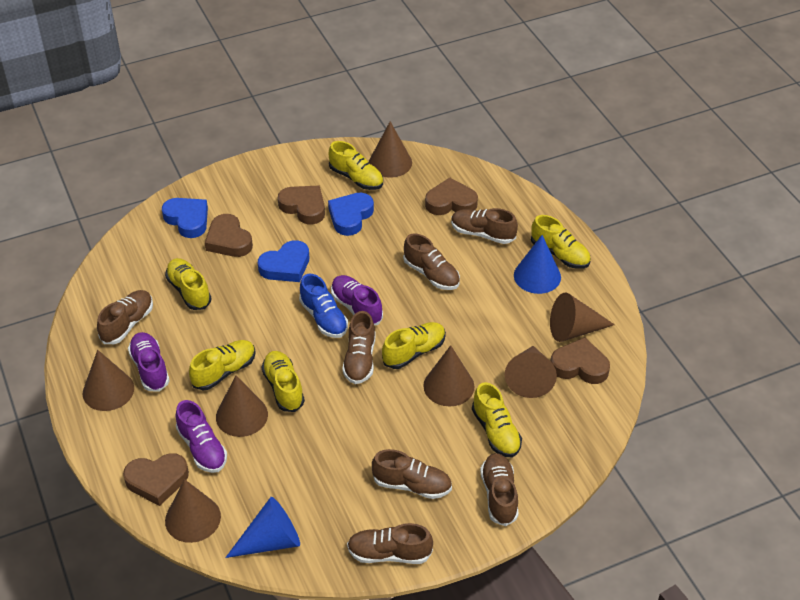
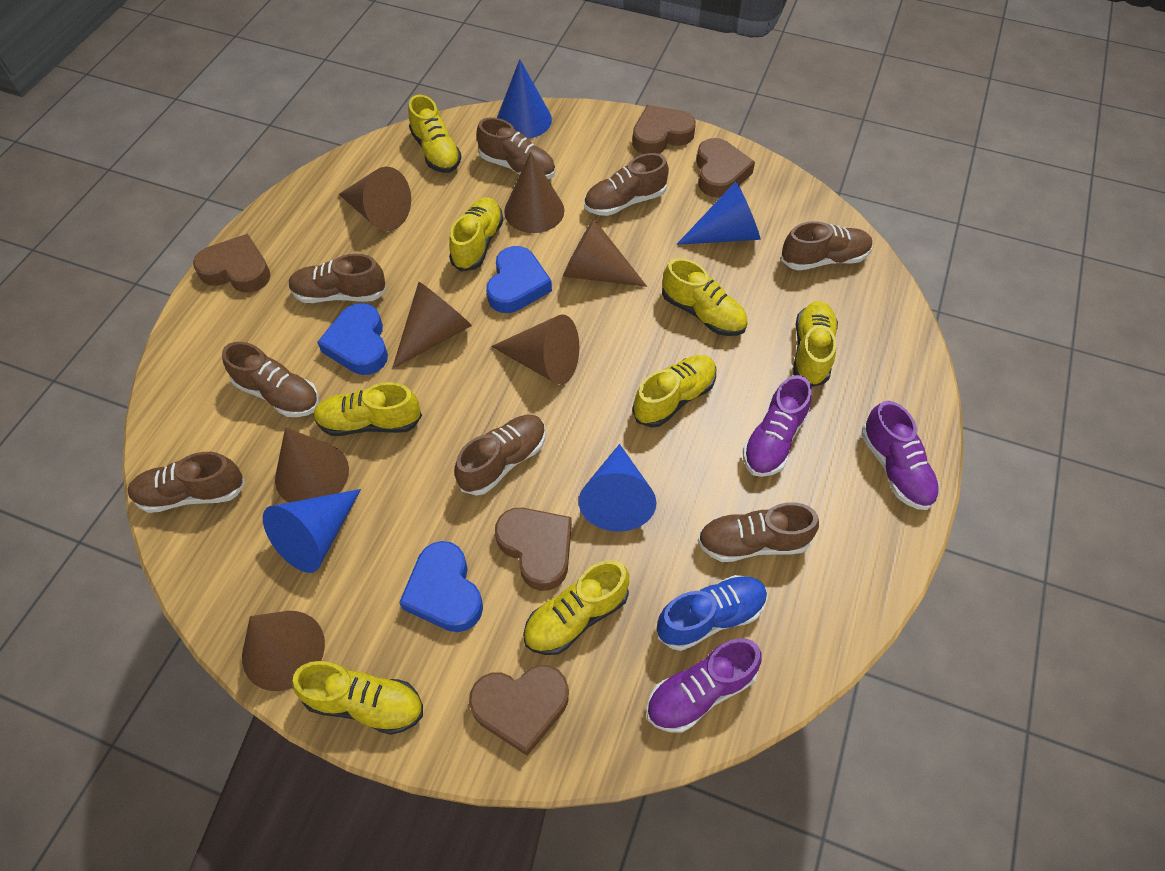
blue cone: [225,497,300,558] [514,235,561,294] = 2 -> [263,489,361,573] [497,59,552,139] [579,444,656,532] [677,181,761,245] = 4
brown shoe: [97,290,153,344] [342,311,375,384] [347,523,433,564] [372,449,452,499] [403,233,460,290] [451,208,518,244] [480,453,519,526] = 7 -> [127,452,245,513] [222,342,319,417] [288,254,387,303] [455,415,546,496] [476,117,555,179] [584,153,669,216] [697,502,819,562] [781,221,873,271] = 8
yellow shoe: [165,258,212,310] [189,340,256,390] [262,351,305,412] [329,141,383,190] [382,322,446,369] [472,382,522,457] [531,215,591,269] = 7 -> [292,661,423,735] [313,382,422,436] [408,95,462,173] [449,198,503,272] [523,560,629,655] [632,355,716,427] [662,258,748,336] [793,301,838,387] = 8

